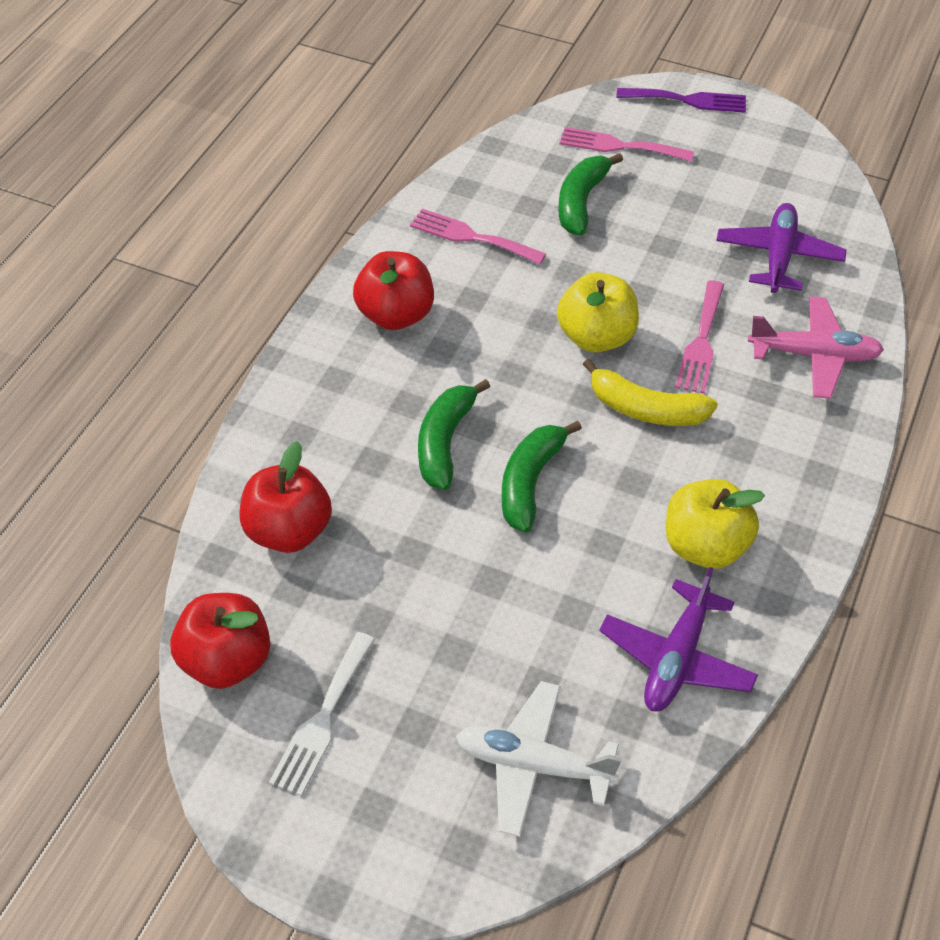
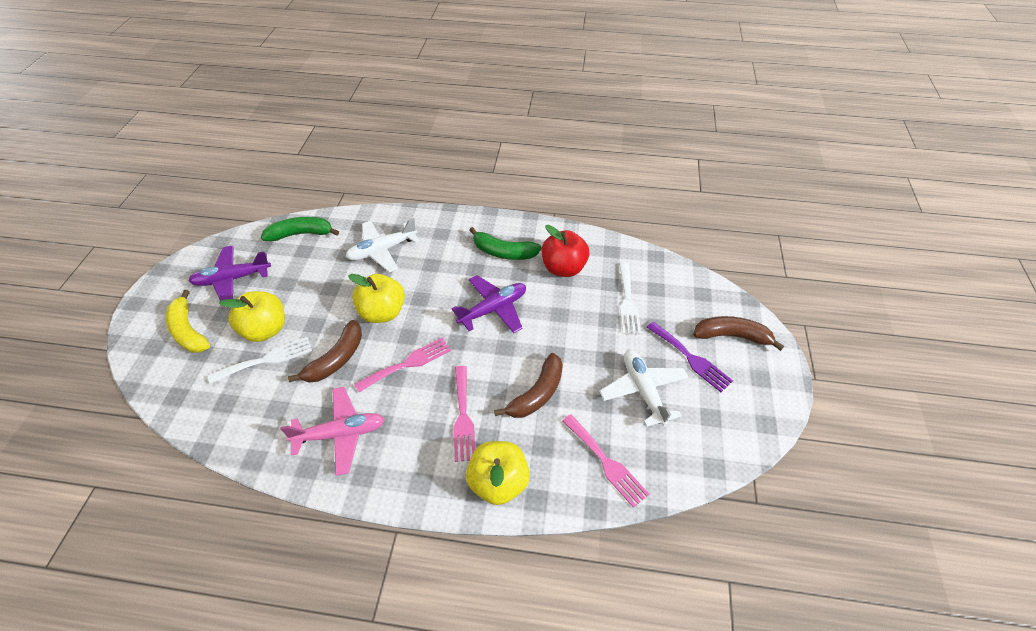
brown banana: none = 0 -> [288,320,362,382] [494,353,563,418] [693,316,784,351] = 3
green banana: [418,379,490,490] [502,421,582,533] [558,153,623,235] = 3 -> [261,217,339,242] [469,227,542,260] = 2
red apple: [170,593,270,689] [240,441,332,553] [353,251,434,330] = 3 -> [542,225,589,277] = 1
white fork: [269,632,375,796] = 1 -> [208,337,312,384] [619,262,641,335] = 2
white plane: [456,681,622,837] = 1 -> [346,218,420,272] [599,350,689,427] = 2
yellow apple: [557,272,639,353] [666,479,765,569] = 2 -> [219,291,285,342] [348,274,405,323] [466,441,530,505] = 3

